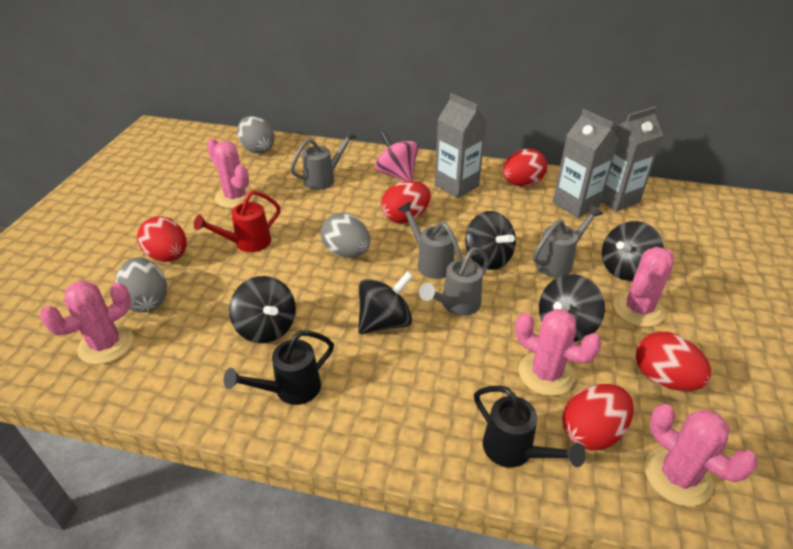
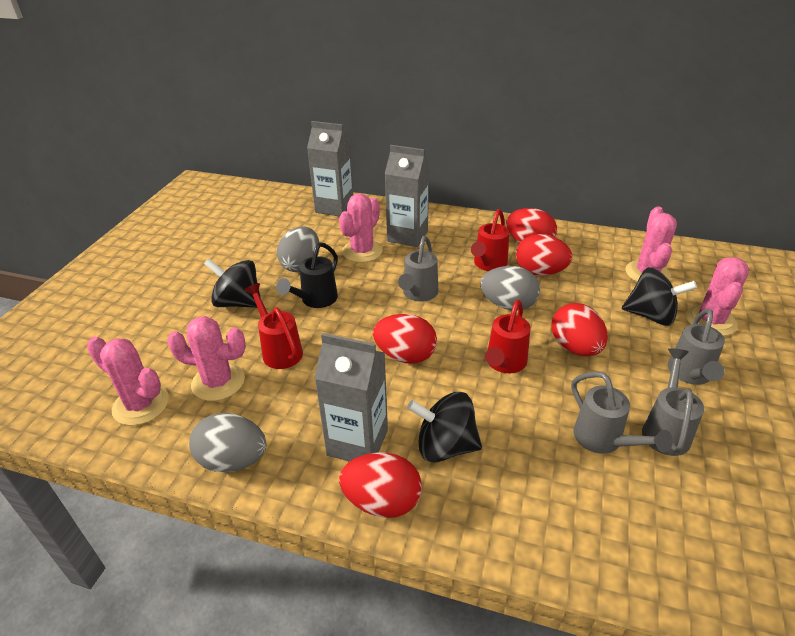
black spinning top: [229,276,296,343] [358,271,413,334] [465,211,516,270] [539,274,605,341] [602,221,664,281] = 5 -> [204,258,261,308] [407,392,482,463] [622,267,697,326] = 3
black watering can: [224,330,334,405] [474,386,586,468] = 2 -> [276,242,338,308] = 1
pink spinning top: [375,131,418,181] = 1 -> none = 0
red watering can: [194,190,280,252] = 1 -> [245,283,303,369] [471,209,509,271] [485,300,531,373] = 3

